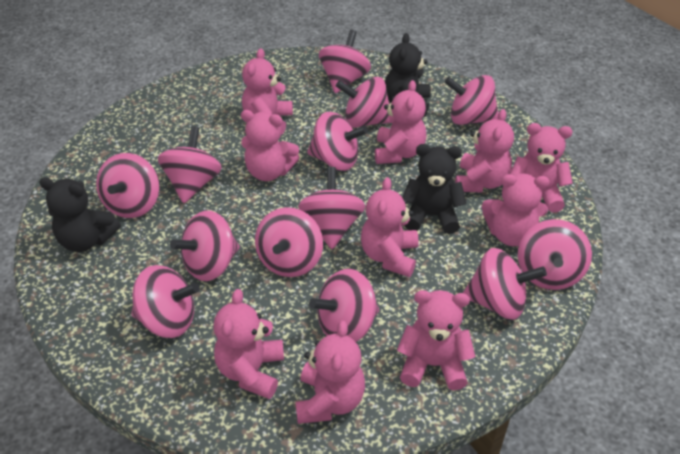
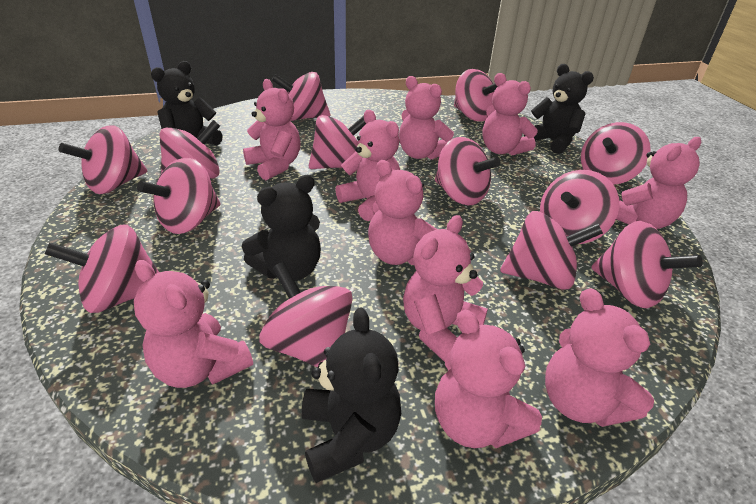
black teddy bear: [39,177,121,252] [385,33,431,117] [402,144,467,234] = 3 -> [151,61,222,146] [242,175,321,281] [302,307,401,483] [524,64,594,154] = 4

